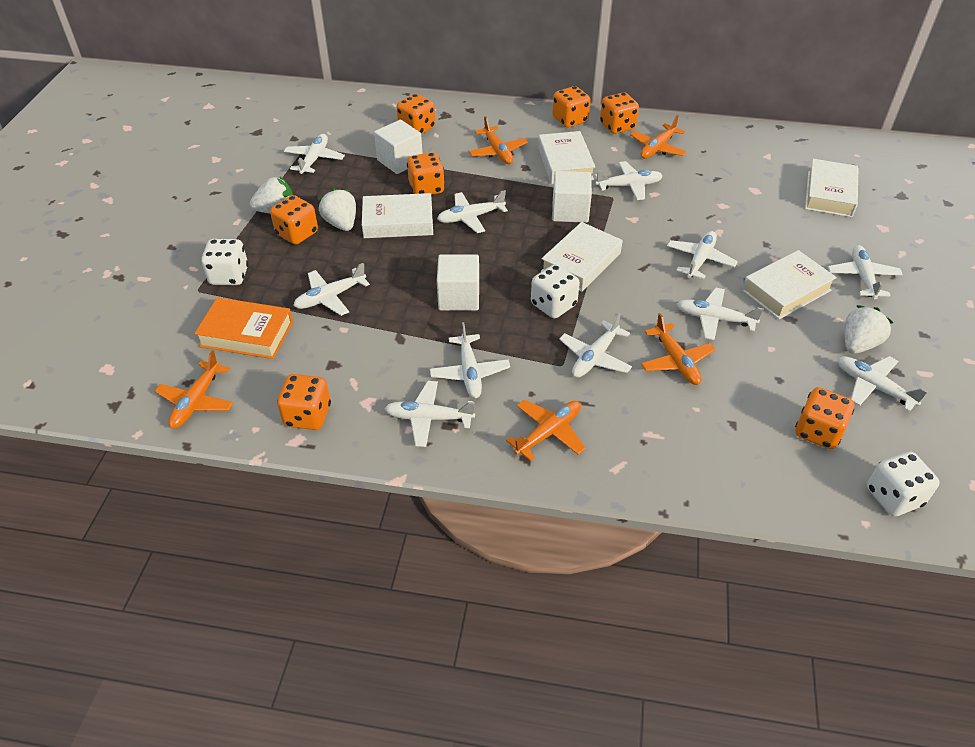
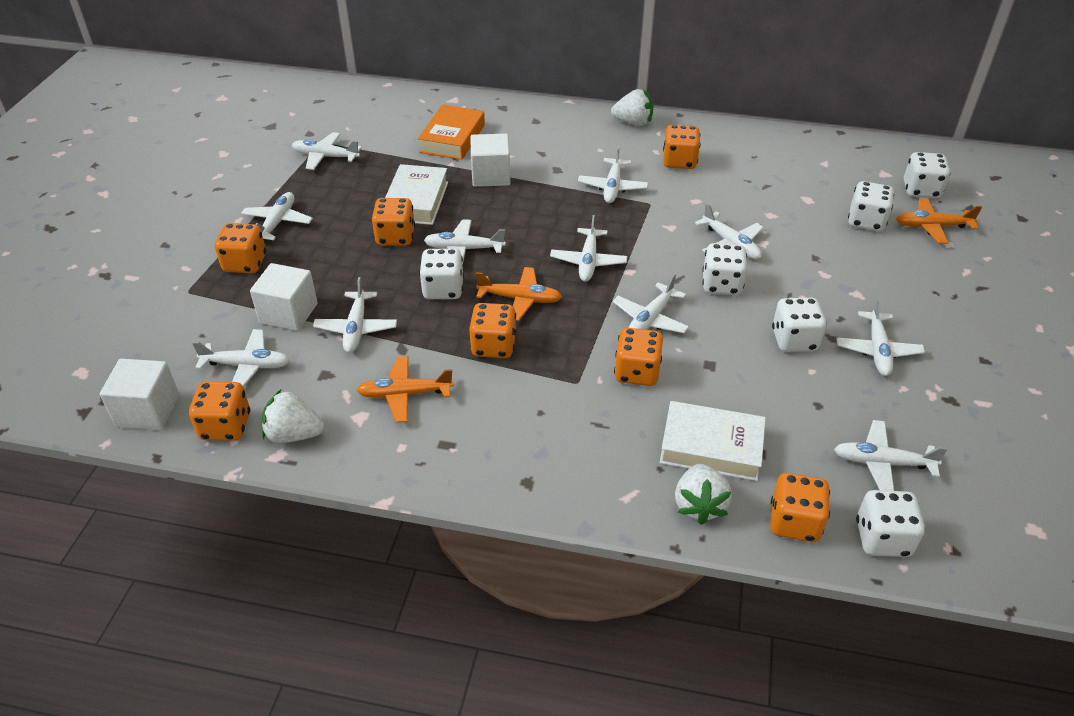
orange plane: [155,350,233,428] [469,116,528,164] [506,400,586,461] [630,115,687,158] [641,313,716,385] = 5 -> [357,356,454,422] [476,267,562,321] [896,198,982,244] = 3
white book: [362,193,433,238] [538,131,595,184] [541,222,622,292] [742,250,837,319] [805,159,859,217] = 5 -> [385,164,448,225] [660,401,766,481] = 2
white dice: [201,239,248,285] [531,264,580,318] [867,451,940,516] = 3 -> [419,249,464,299] [702,243,747,295] [772,298,827,352] [848,181,894,231] [856,490,925,557] [904,152,951,198] = 6

